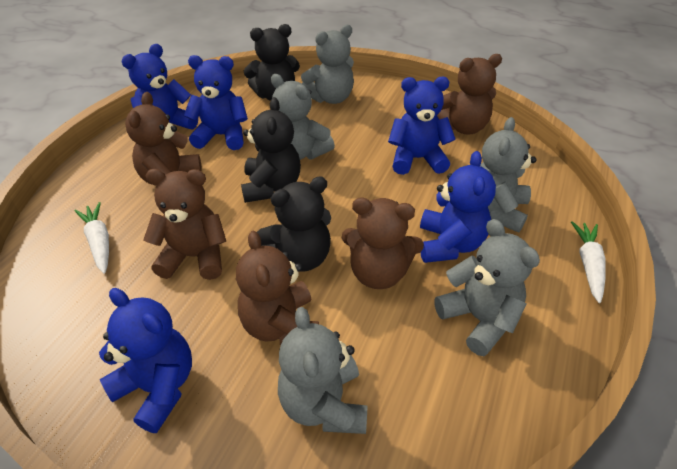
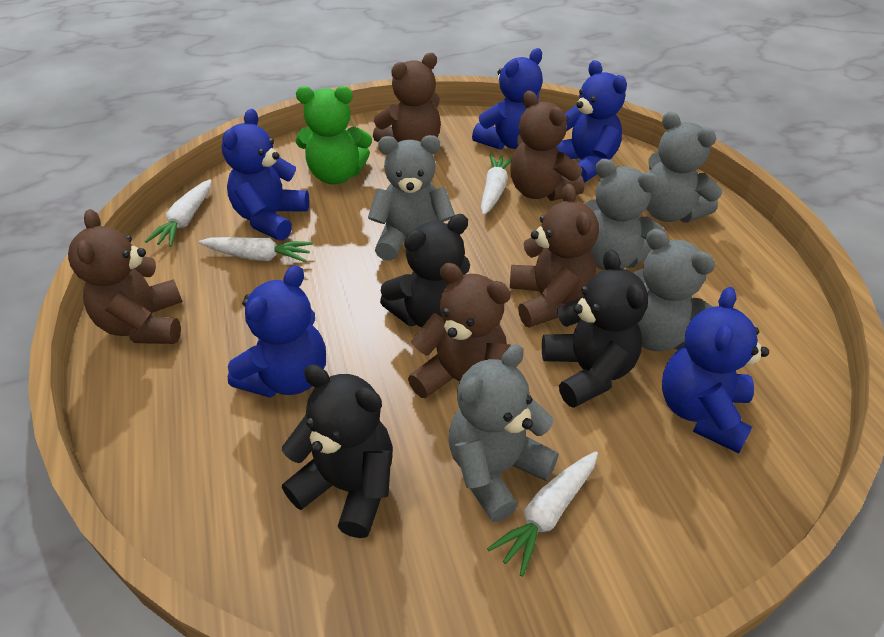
green teddy bear: none = 0 -> [296,86,372,184] = 1
white carrot: [75,202,109,274] [571,221,606,303] = 2 -> [145,179,212,247] [199,237,313,262] [481,154,512,215] [487,451,598,577] = 4

